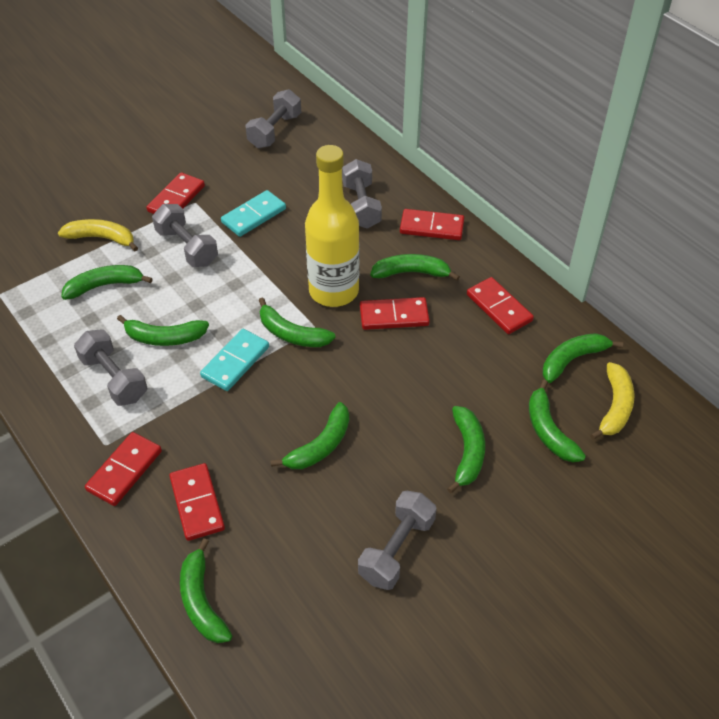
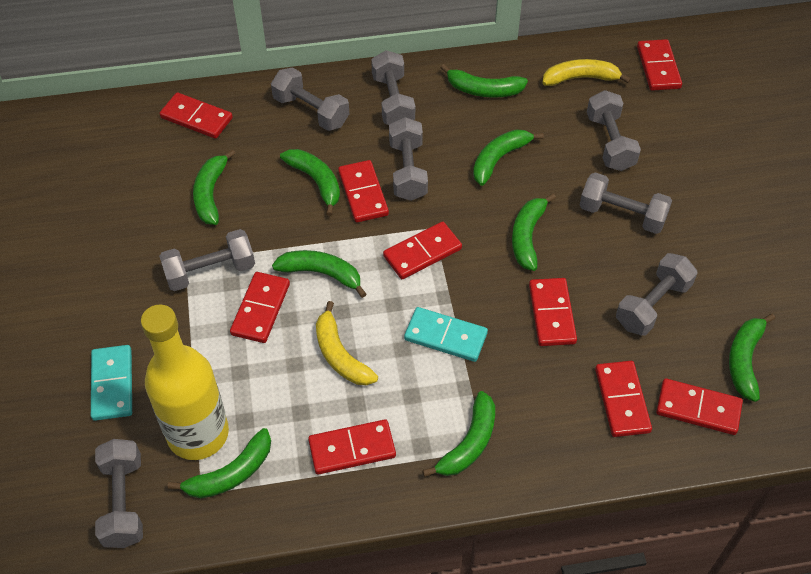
grey dumbbell: [74,329,147,406] [152,204,218,267] [245,89,301,148] [342,159,382,229] [358,491,437,590] = 5 -> [95,439,143,548] [159,229,255,291] [271,67,349,131] [371,50,415,125] [389,117,428,201] [580,172,672,234] [587,90,641,171] [616,253,698,336] = 8
red domino: [85,432,162,506] [146,172,205,214] [170,463,225,541] [360,297,430,330] [400,209,464,240] [467,277,534,334] = 6 -> [160,92,233,139] [230,272,290,343] [308,419,396,474] [338,160,389,223] [383,222,462,279] [529,278,577,346] [595,361,652,437] [637,39,682,91] [656,379,743,435] = 9

